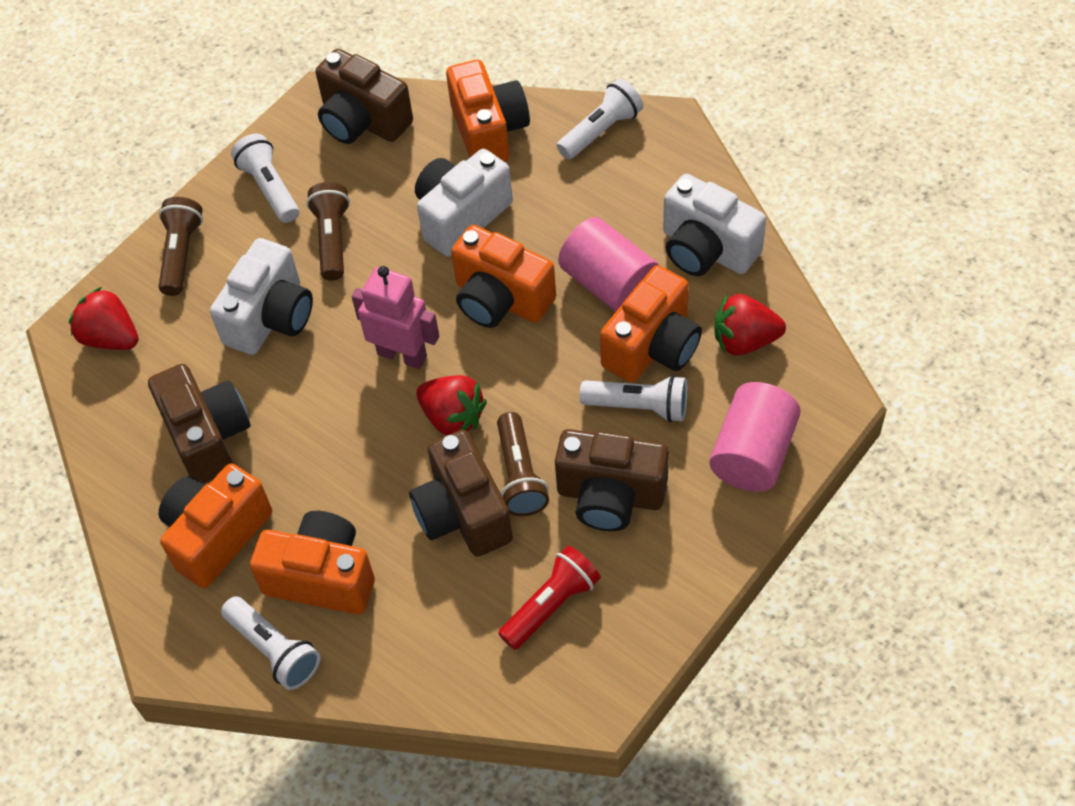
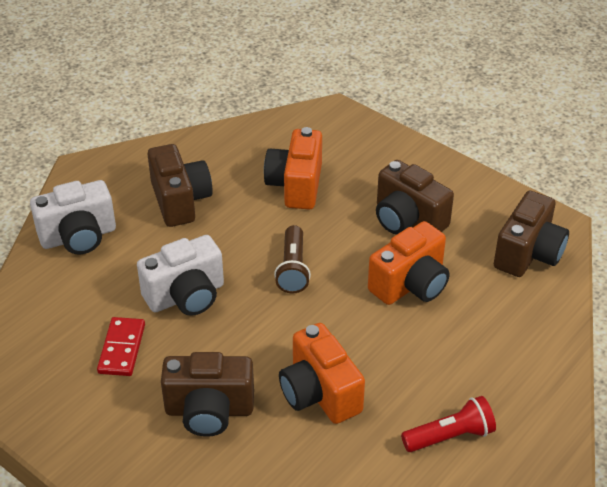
brown flashlight: [159,197,203,296] [306,182,350,281] [497,412,549,516] = 3 -> [274,225,311,294] = 1
orange camera: [159,463,272,588] [250,511,375,614] [446,59,530,162] [451,225,556,328] [600,265,702,383] = 5 -> [264,127,322,209] [279,323,365,424] [368,221,450,305] = 3
pink cylinder: [558,217,659,312] [709,382,801,492] = 2 -> none = 0
pink robot: [352,266,439,369] = 1 -> none = 0
red domino: none = 0 -> [97,317,145,376] = 1
red strawberry: [69,287,138,350] [416,375,487,435] [715,294,786,356] = 3 -> none = 0
white camera: [210,238,313,355] [415,149,513,257] [663,174,766,276] = 3 -> [30,180,116,254] [137,235,224,316] = 2
white flashlight: [221,596,320,690] [231,134,299,223] [557,79,643,160] [580,375,688,422] = 4 -> none = 0

